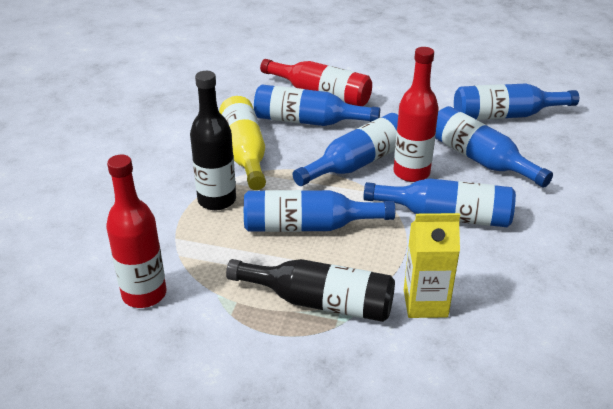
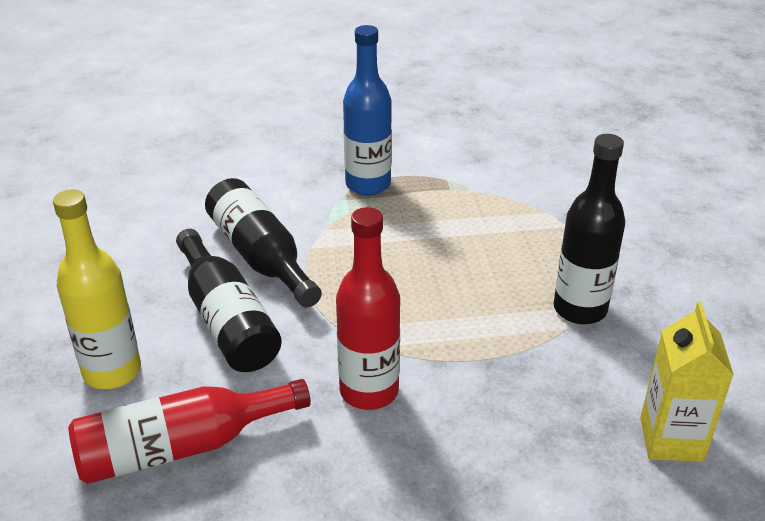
black bottle: [190,71,236,210] [226,259,395,322] = 2 -> [176,229,282,372] [205,178,322,307] [554,134,625,324] = 3
blue bottle: [244,190,395,232] [254,85,380,126] [293,113,398,186] [364,178,516,227] [435,106,553,188] [454,83,579,120] = 6 -> [343,25,392,195] = 1
red bottle: [106,155,167,308] [260,59,372,106] [394,47,438,182] = 3 -> [68,379,311,484] [336,207,400,410] = 2

